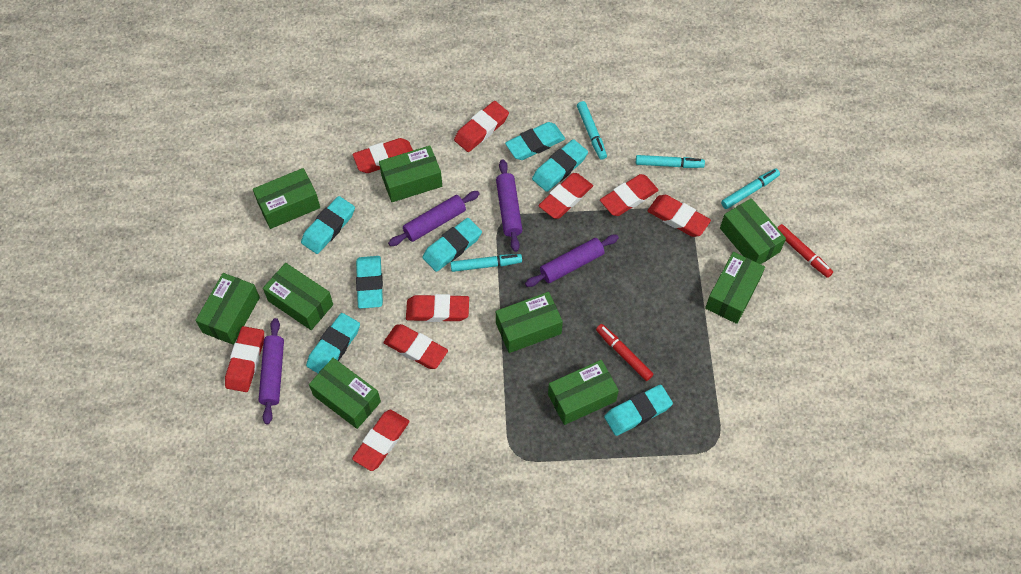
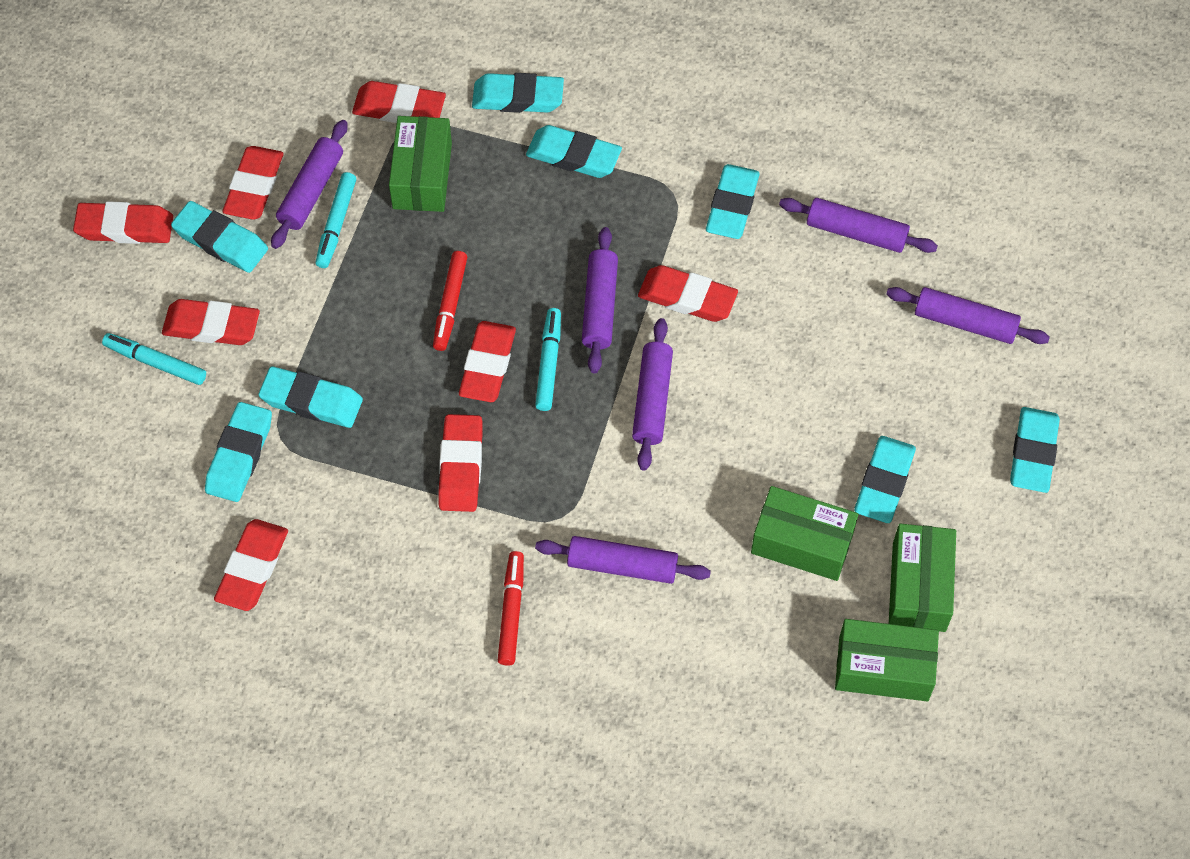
green box: [196,273,260,345] [253,168,320,229] [263,263,333,330] [309,358,381,429] [379,145,442,202] [496,292,563,353] [548,360,619,425] [705,252,765,324] [720,198,786,264] = 9 -> [389,116,452,212] [751,486,858,581] [835,619,939,701] [889,524,956,632] = 4
purple rolling pin: [259,318,284,424] [388,191,480,246] [496,159,522,252] [525,235,619,287] = 4 -> [271,120,348,249] [535,536,711,584] [582,227,618,373] [632,318,673,471] [779,198,938,253] [886,287,1050,344] = 6
red eraser: [225,326,264,392] [352,410,410,471] [353,138,413,173] [384,324,448,369] [406,294,469,322] [454,101,509,152] [538,173,593,219] [600,174,659,216] [648,195,711,237] = 9 -> [73,201,173,244] [162,299,260,345] [214,519,288,611] [222,146,284,220] [352,81,446,123] [438,414,483,512] [459,321,516,402] [638,265,738,322] = 8
turquoise eraser: [301,196,355,254] [306,313,360,373] [356,256,383,309] [422,218,482,272] [505,122,565,160] [532,139,588,192] [604,385,673,436] = 7 -> [171,201,268,273] [205,402,272,502] [258,367,363,428] [472,73,564,113] [526,125,622,178] [706,164,760,239] [854,436,916,523] [1010,407,1060,493] = 8
turquoise marker: [450,254,522,272] [577,101,607,160] [636,155,705,168] [721,169,780,209] = 4 -> [102,333,206,385] [315,172,356,268] [535,308,561,411] = 3

